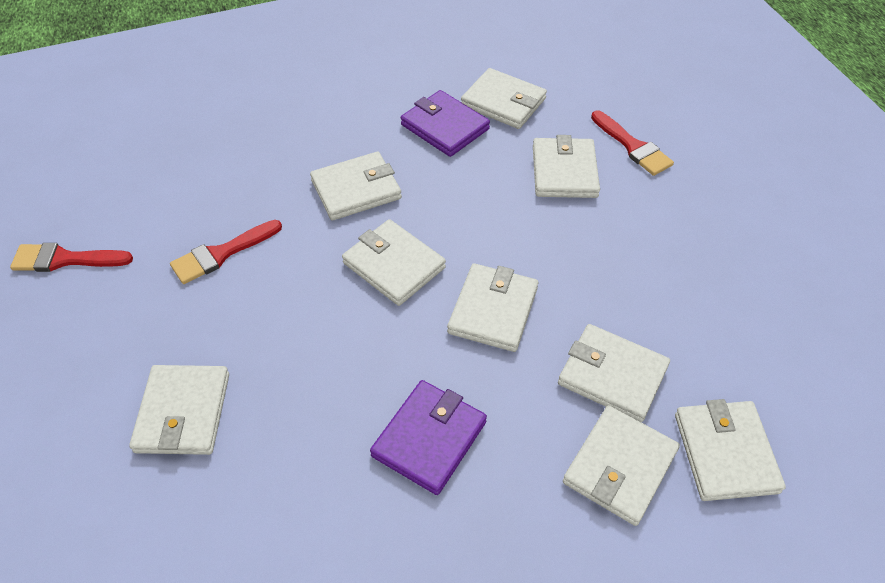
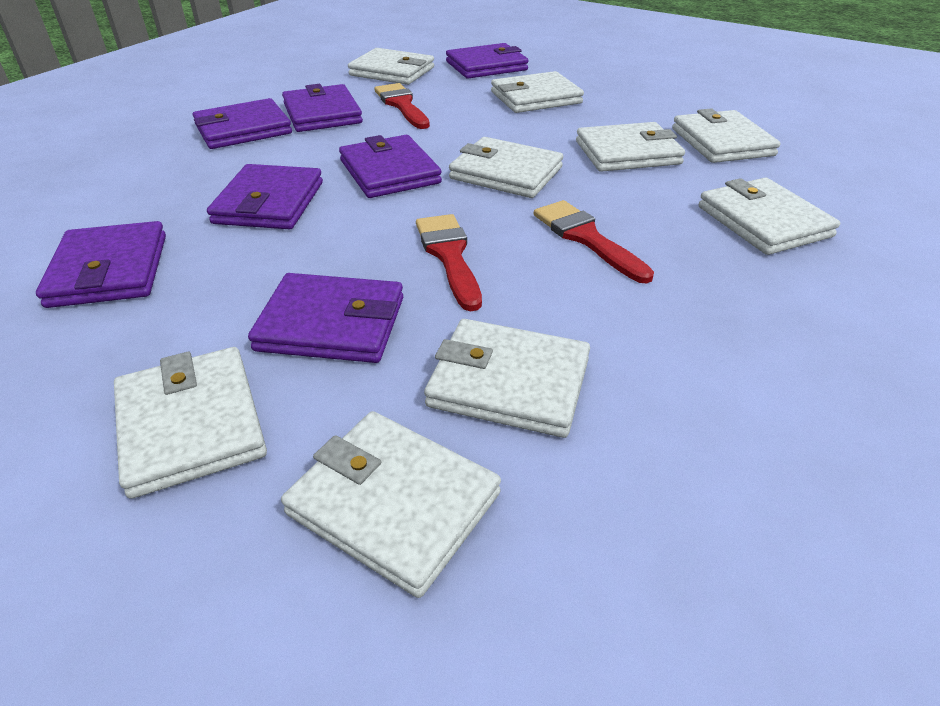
purple wallet: [370,380,487,495] [401,90,490,157] = 2 -> [36,221,166,308] [193,98,292,149] [207,164,323,229] [248,273,403,363] [282,84,363,132] [339,135,442,198] [446,43,529,79] = 7

